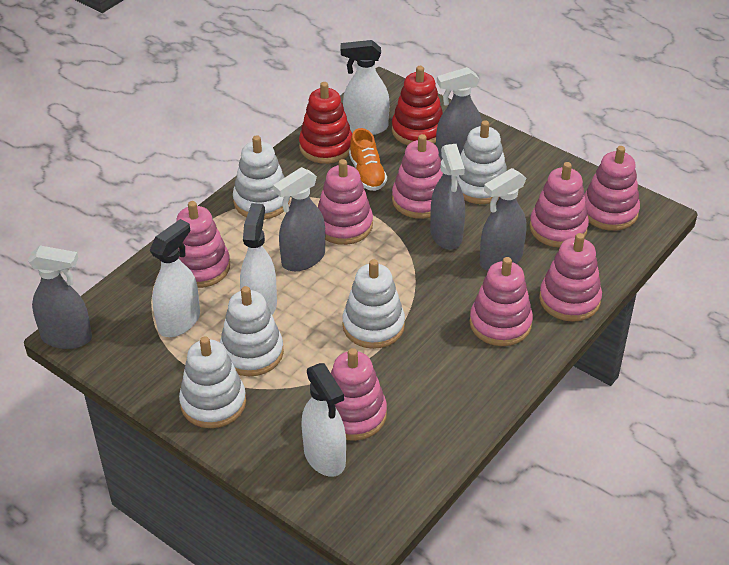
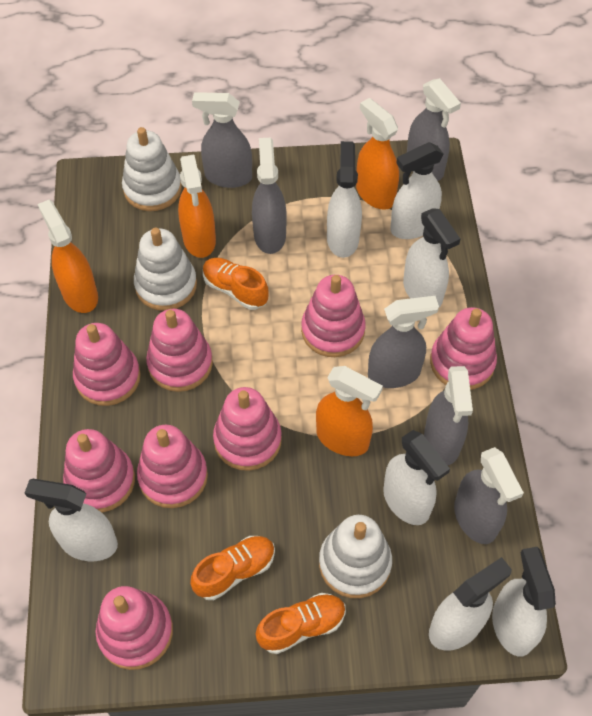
grey spray bottle: [28,246,92,349] [273,167,325,271] [430,144,465,250] [436,67,482,160] [480,168,527,271] = 5 -> [192,92,252,188] [252,138,287,254] [368,296,439,388] [407,78,461,181] [424,366,473,465] [454,447,524,544] = 6
orange shoe: [349,128,387,191] = 1 -> [190,536,275,600] [203,258,268,310] [256,593,346,654] = 3
orange spray bottle: none = 0 -> [37,200,98,313] [178,155,216,258] [316,366,383,456] [356,98,399,210] = 4
red stacking toy: [299,82,352,164] [392,66,443,145] = 2 -> none = 0
white spray bottle: [150,219,200,337] [240,203,277,315] [301,363,346,477] [341,40,390,135] = 4 -> [25,479,118,561] [327,141,362,258] [383,430,450,525] [390,142,444,239] [403,208,461,307] [429,557,512,651] [492,547,556,656] = 7
white stacking toy: [179,336,246,428] [220,286,284,376] [233,135,290,220] [342,259,405,349] [457,120,507,204] = 5 -> [122,127,182,211] [134,228,197,311] [319,515,392,598] = 3

